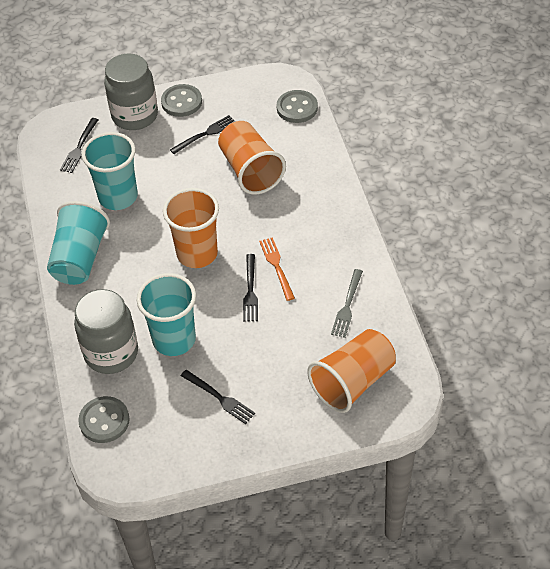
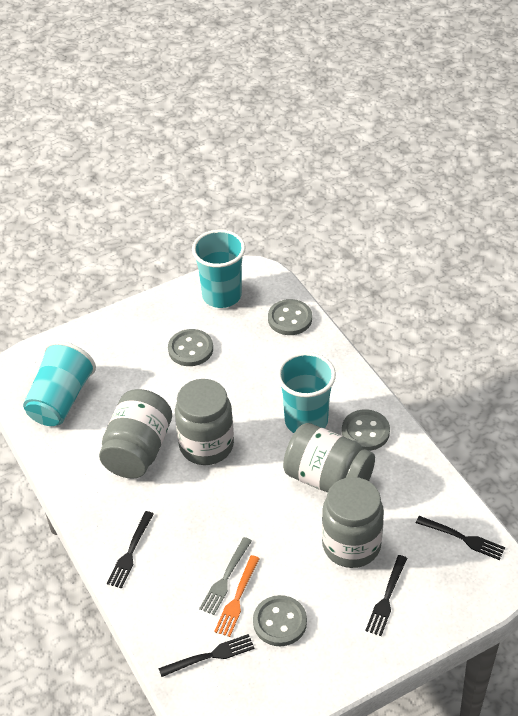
grey button: [78,396,130,443] [161,84,202,117] [277,90,318,123] = 3 -> [168,329,213,366] [253,595,307,646] [268,299,312,335] [342,409,390,451] = 4
grey jar: [74,289,138,374] [104,53,158,130] = 2 -> [99,389,172,479] [175,379,234,465] [283,423,375,493] [322,477,384,568] = 4
orange cup: [163,188,219,268] [218,121,286,195] [307,329,396,413] = 3 -> none = 0

